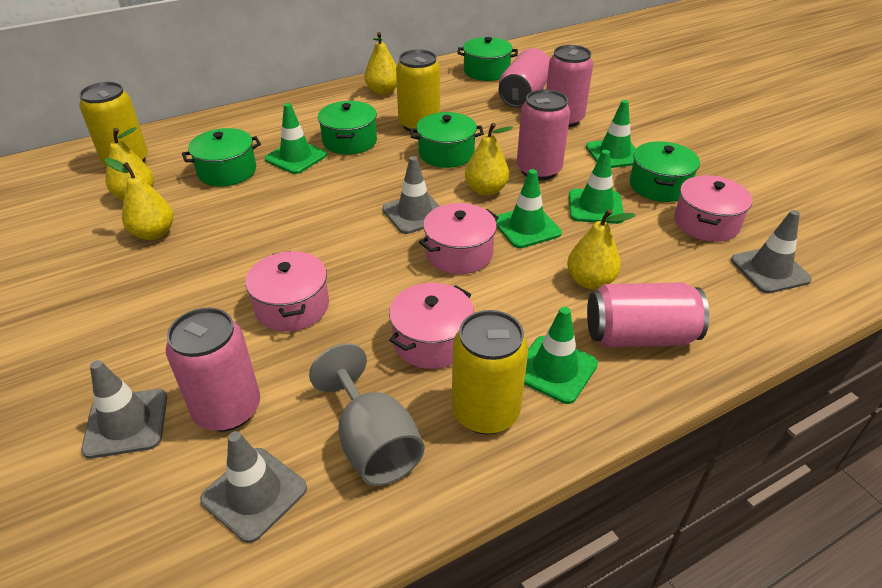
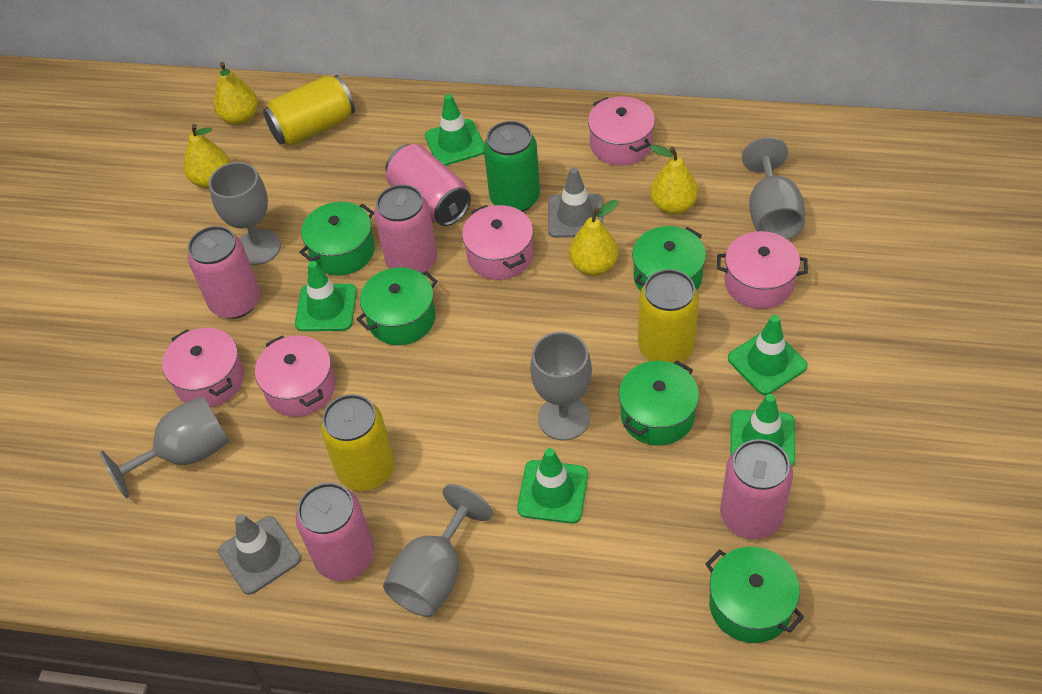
green can: none = 0 -> [483,121,540,212] = 1
grey goblet: [309,343,425,486] = 1 -> [100,396,229,498] [209,162,281,265] [383,484,493,617] [530,332,592,441] [742,137,805,240] = 5
grey traffic cone: [81,360,167,459] [200,431,307,543] [382,156,440,234] [731,210,812,293] = 4 -> [218,514,301,595] [548,167,603,238] = 2
pink pot: [245,251,329,331] [389,283,474,369] [419,203,499,274] [674,175,752,242] = 4 -> [162,328,244,407] [255,336,335,417] [462,205,533,280] [588,96,655,166] [717,231,808,309] = 5
yellow pear: [105,158,174,240] [106,127,154,201] [364,32,397,95] [465,123,513,196] [567,209,636,289] = 5 -> [184,124,230,188] [214,62,258,125] [569,200,619,276] [650,145,698,215] = 4

